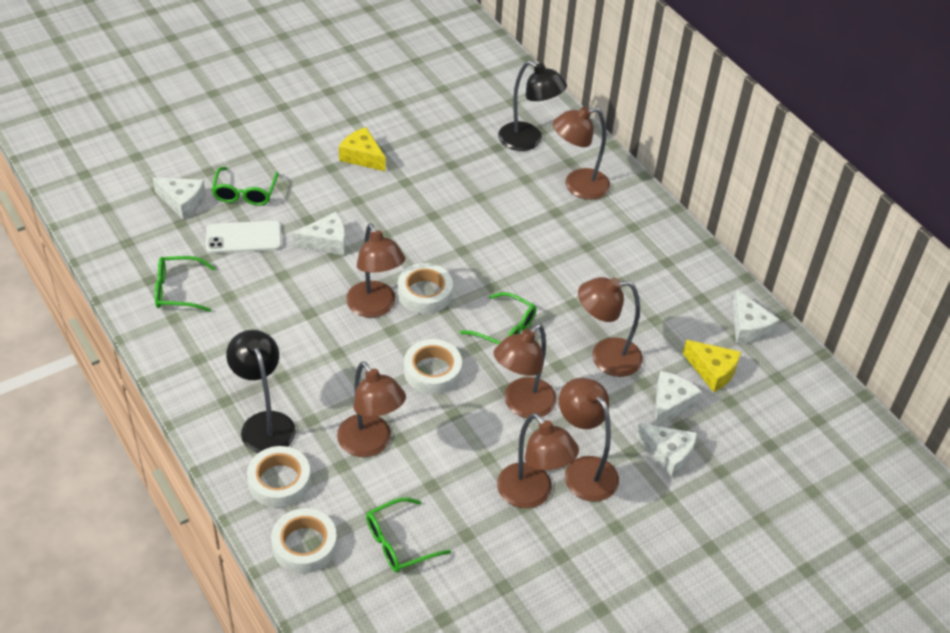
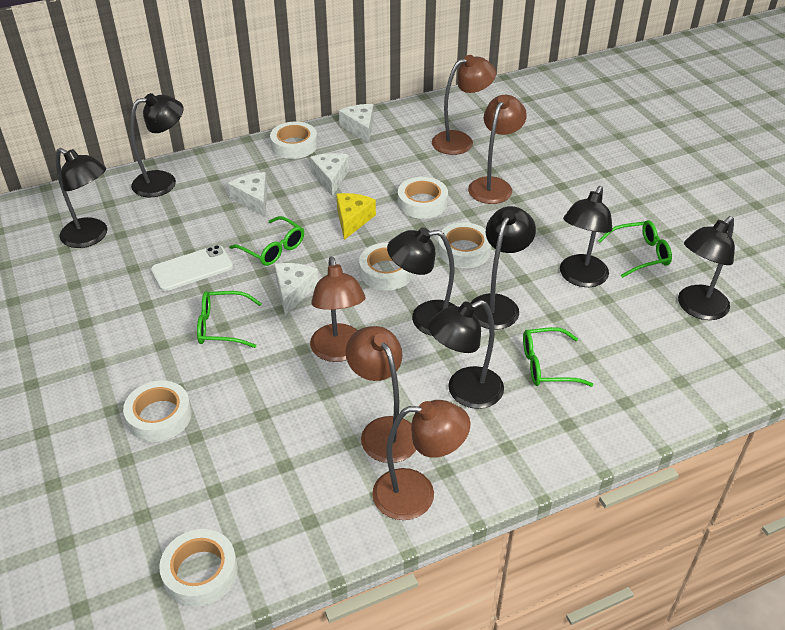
black lamp: [226,330,296,453] [498,60,567,151] = 2 -> [56,148,107,248] [130,93,183,197] [387,227,456,336] [428,300,504,409] [471,206,536,330] [560,186,612,287] [678,216,735,320] = 7
brown lamp: [337,361,406,457] [346,223,405,317] [494,324,557,419] [497,413,579,508] [553,107,610,200] [559,378,619,502] [578,277,643,377] = 7 -> [310,257,365,362] [346,326,416,463] [372,400,470,520] [432,55,496,155] [468,95,527,204] = 5
white cheese: [153,177,206,220] [292,212,345,255] [636,423,697,478] [654,371,702,426] [733,290,780,344] = 5 -> [228,172,267,217] [274,263,319,316] [310,153,349,197] [339,104,373,143] = 4
white tape: [247,446,311,508] [271,508,337,574] [398,263,453,314] [404,339,462,394] = 4 -> [123,380,192,442] [159,529,238,607] [270,122,318,159] [359,243,414,290] [398,177,448,219] [438,222,491,268] = 6
yellow cheese: [339,127,386,171] [683,340,741,392] = 2 -> [336,193,376,240] = 1

